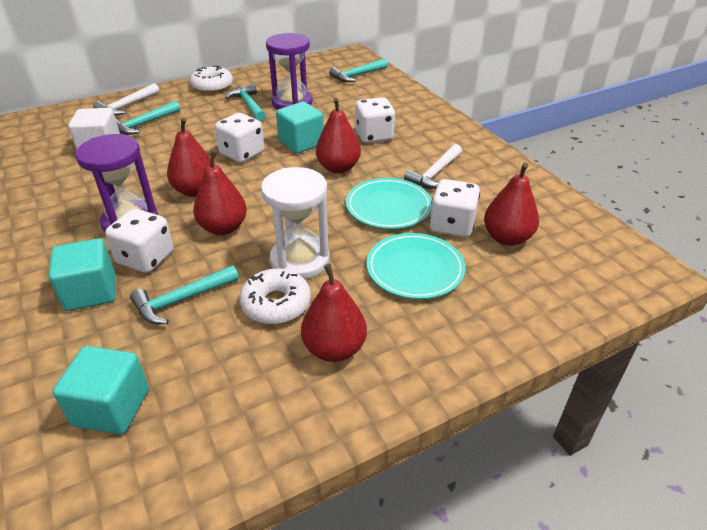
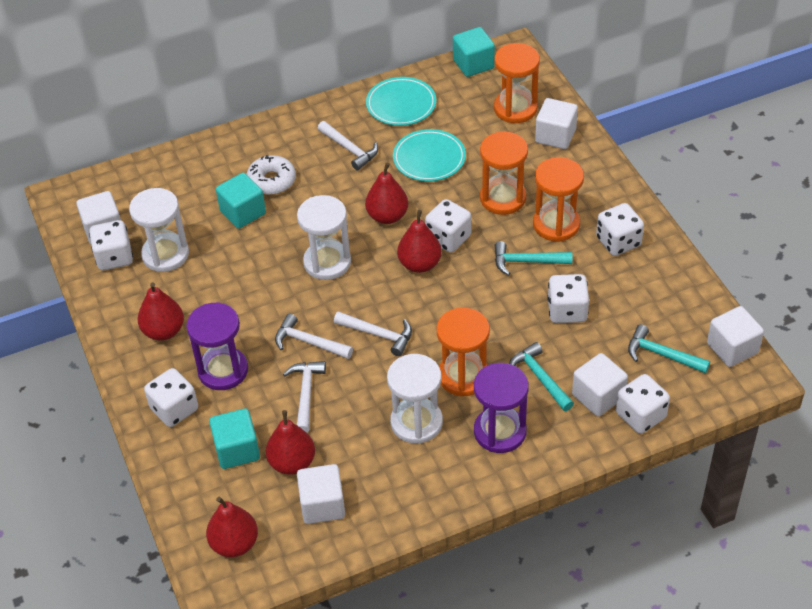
orange hourglass: none = 0 -> [437,307,490,396] [480,131,528,215] [494,43,540,123] [533,157,584,242] = 4
turquoise hammer: [116,101,180,135] [130,265,239,324] [225,84,266,121] [329,58,388,82] = 4 -> [494,241,572,276] [509,342,574,411] [628,324,710,373] = 3
white cube: [68,108,120,150] = 1 -> [76,191,121,244] [297,464,345,524] [535,98,578,149] [572,353,628,417] [707,306,764,367] = 5
white dice: [105,209,174,273] [215,113,264,163] [355,97,395,143] [429,179,480,237] = 4 -> [89,220,133,270] [144,368,198,427] [425,199,471,253] [547,274,589,323] [596,203,644,256] [616,374,670,434] = 6
white donut: [190,66,233,93] [239,268,311,324] = 2 -> [247,155,296,195] = 1
white hammer: [93,83,159,116] [404,144,462,189] = 2 -> [275,314,353,359] [283,361,326,433] [318,121,378,170] [334,311,412,356] = 4
white hourglass: [261,167,330,279] = 1 -> [129,188,189,272] [297,195,351,280] [387,354,443,444] = 3

